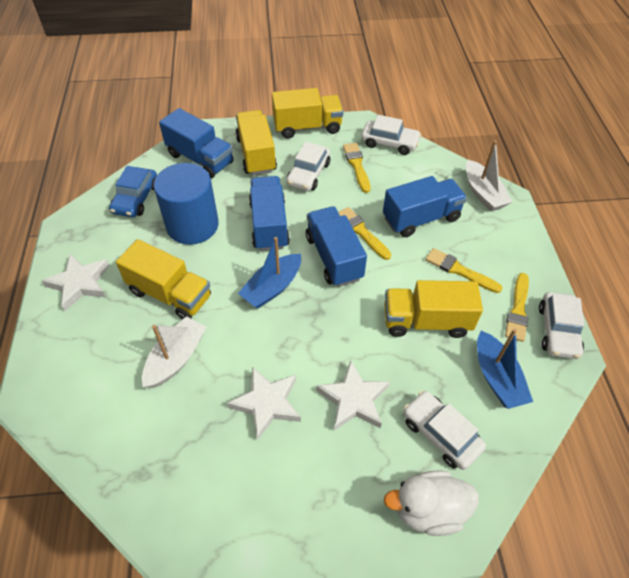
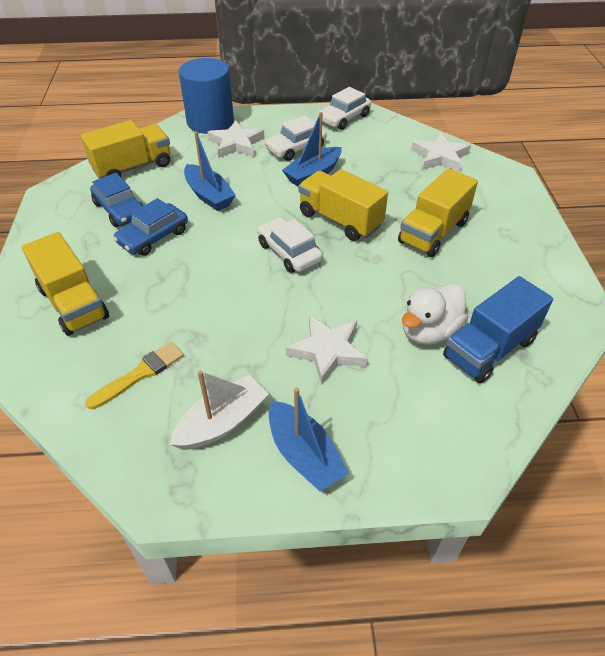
blue boat: [238,237,301,309] [477,329,533,409] = 2 -> [184,131,236,211] [269,387,349,492] [282,112,342,187] = 3
blue car: [109,166,157,217] = 1 -> [90,173,144,227] [113,198,188,256] = 2
blue truck: [159,108,234,178] [249,176,290,251] [306,206,367,287] [383,176,467,237] = 4 -> [443,276,553,384] = 1
white boat: [142,316,207,388] [466,140,513,212] = 2 -> [170,370,269,450] = 1
white car: [286,141,330,191] [361,115,421,155] [403,391,486,470] [539,292,584,359] = 4 -> [257,217,323,273] [264,115,327,161] [318,87,371,130] = 3
yellow brush: [338,207,391,260] [343,143,371,193] [425,248,502,293] [505,273,529,342] = 4 -> [85,342,184,410] = 1

